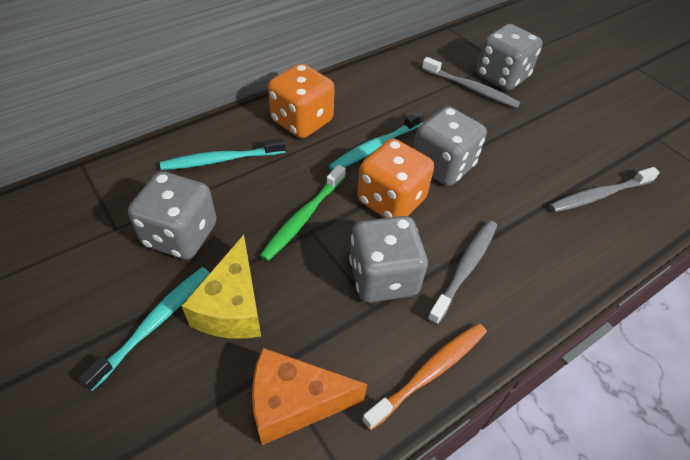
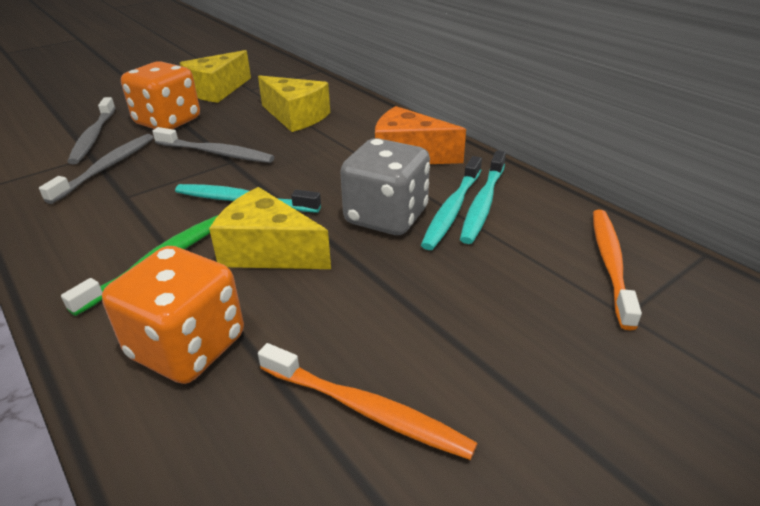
grey dice: [128,171,217,260] [349,216,428,303] [413,106,487,186] [476,24,543,91] = 4 -> [340,138,430,235] = 1
orange toothbrush: [362,323,487,430] = 1 -> [258,343,478,460] [593,210,642,330] = 2
yellow cheese: [182,235,261,339] = 1 -> [180,50,251,103] [209,187,331,269] [258,75,330,132] = 3

